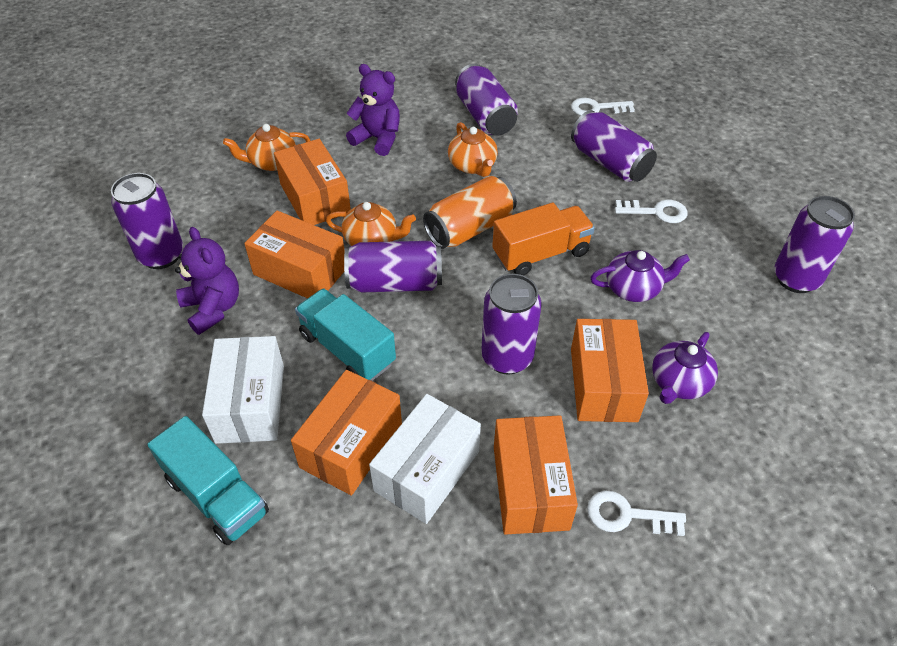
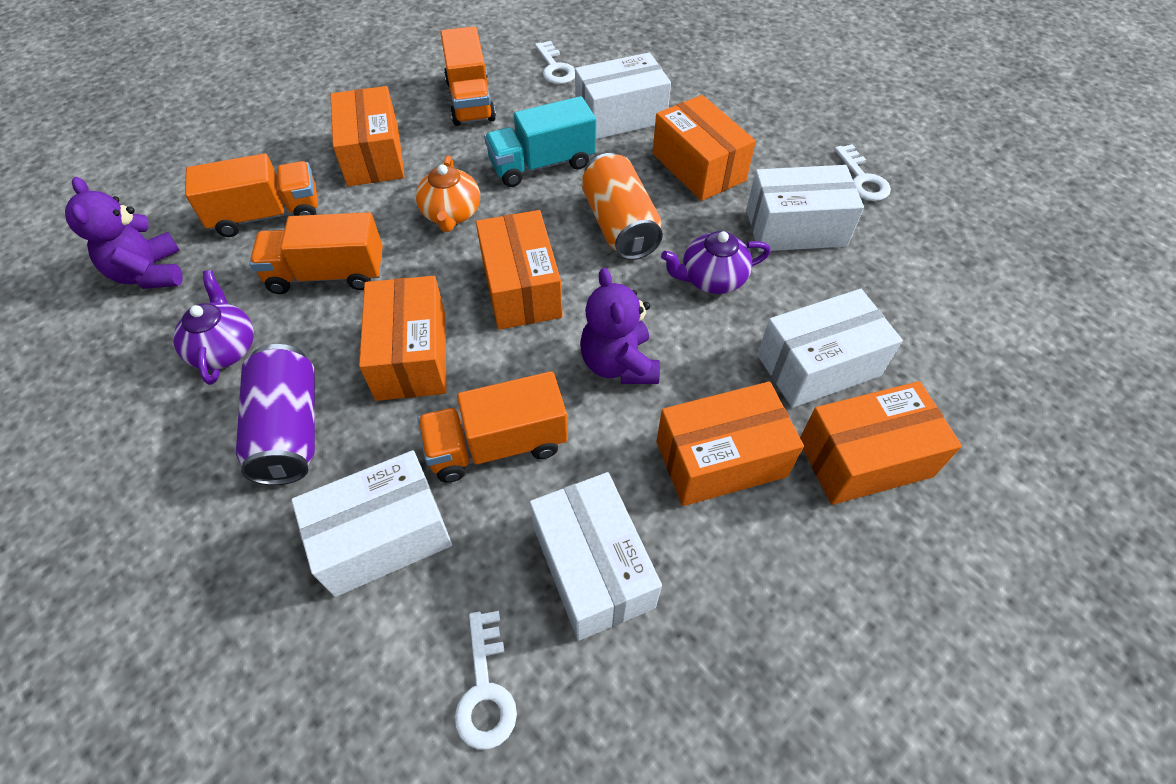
orange box: [244,211,345,298] [274,139,351,225] [291,370,402,496] [494,415,578,535] [571,319,649,422] = 5 -> [330,86,404,186] [359,276,446,401] [476,210,563,330] [653,95,756,201] [657,381,804,506] [800,381,962,505] = 6
orange teapot: [223,124,311,171] [326,202,416,246] [448,122,498,177] = 3 -> [416,155,480,232] = 1
orange truck: [492,203,595,276] = 1 -> [185,153,318,237] [249,212,383,294] [417,371,568,483] [440,26,496,126] = 4
purple can: [111,173,183,269] [344,241,442,292] [455,64,518,136] [481,274,541,374] [571,110,657,182] [774,196,855,293] = 6 -> [236,344,315,485] = 1
turquoise truck: [147,416,269,545] [295,288,396,381] = 2 -> [484,96,596,187] = 1
white box: [202,336,284,444] [369,394,481,524] = 2 -> [291,450,452,597] [530,472,662,641] [575,52,671,139] [746,165,864,252] [757,289,903,408] = 5

